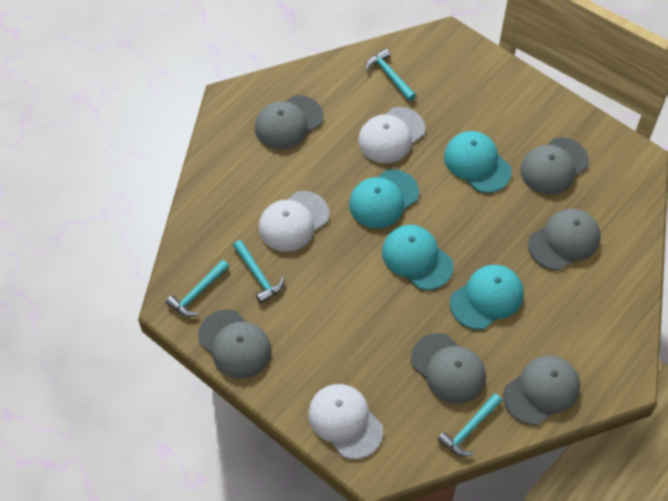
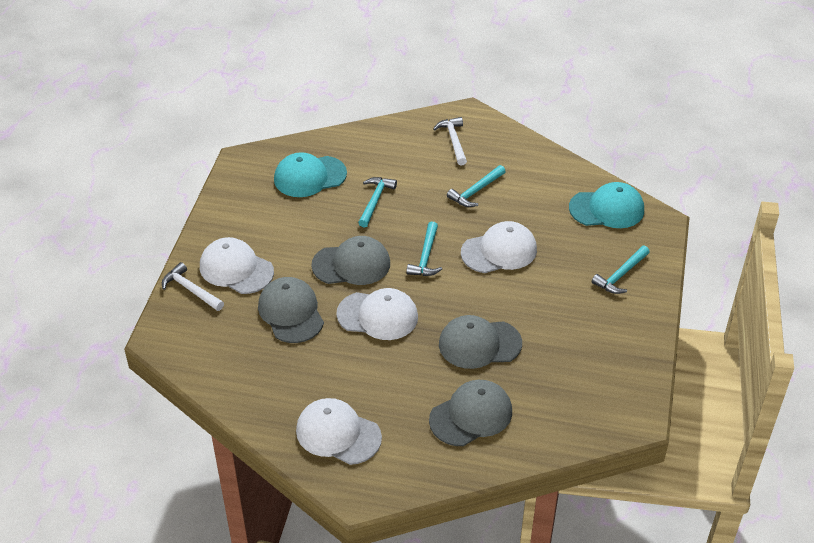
grey cap: [198,309,272,378] [255,95,323,149] [411,333,486,404] [503,355,580,425] [520,137,589,195] [528,209,601,270] = 6 -> [258,277,324,343] [312,236,390,285] [429,380,512,446] [439,315,522,369] = 4
turquoise cap: [349,169,419,228] [382,225,454,290] [444,131,512,193] [450,265,524,330] = 4 -> [274,152,347,197] [569,182,644,228] = 2
white cap: [259,191,329,252] [308,384,383,459] [358,107,425,163] = 3 -> [200,237,274,294] [296,398,382,465] [336,288,418,340] [461,221,537,273] = 4
white hammer: none = 0 -> [162,262,224,311] [433,117,467,165] = 2

